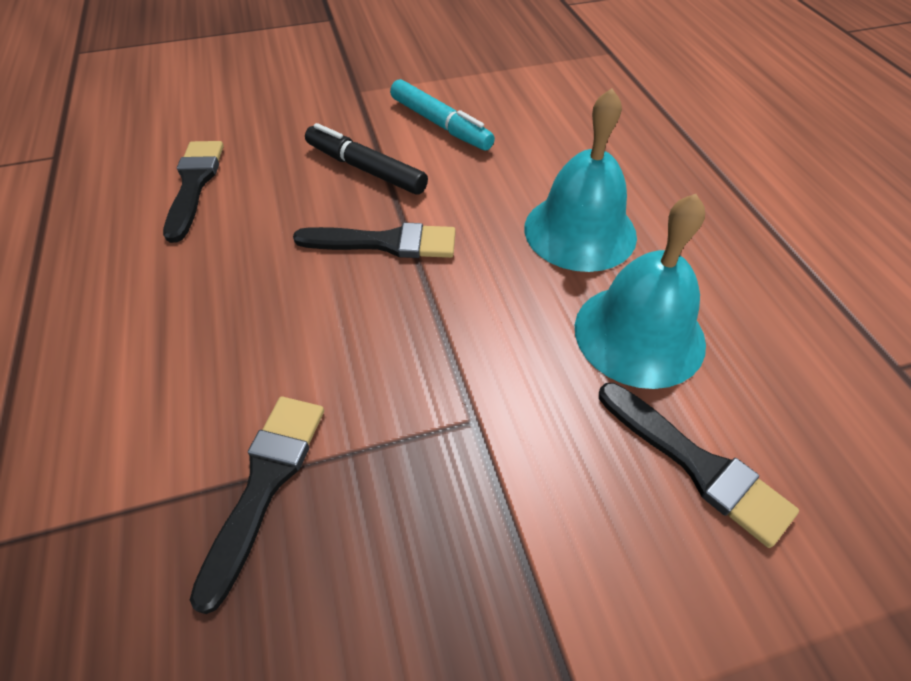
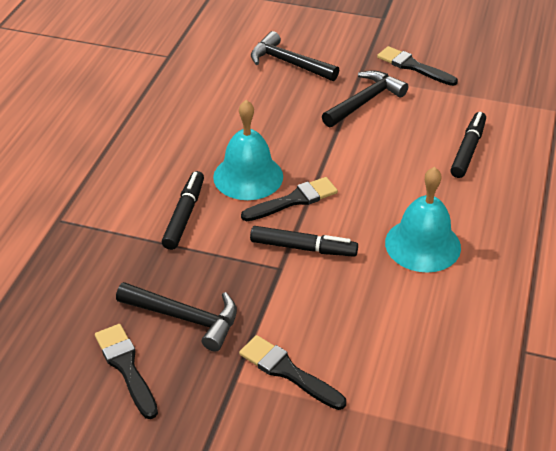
black hammer: none = 0 -> [116,282,237,352] [251,31,339,81] [322,71,408,127] = 3
black marker: [305,123,428,195] = 1 -> [162,171,204,250] [250,226,358,257] [450,112,486,178] = 3
turquoise marker: [390,79,495,151] = 1 -> none = 0

